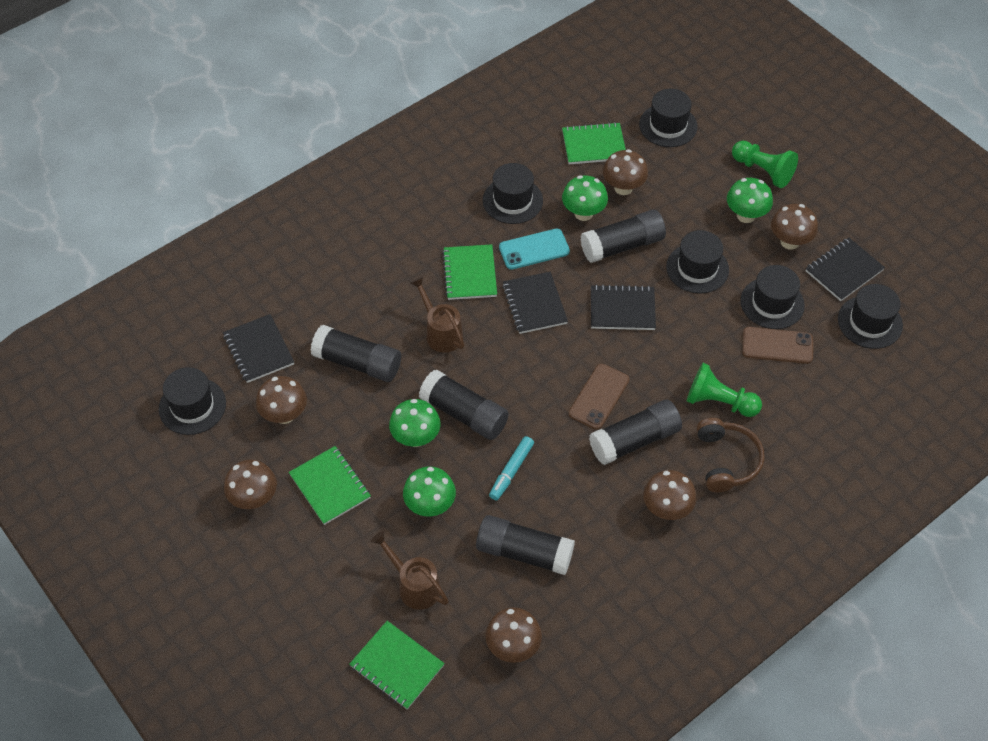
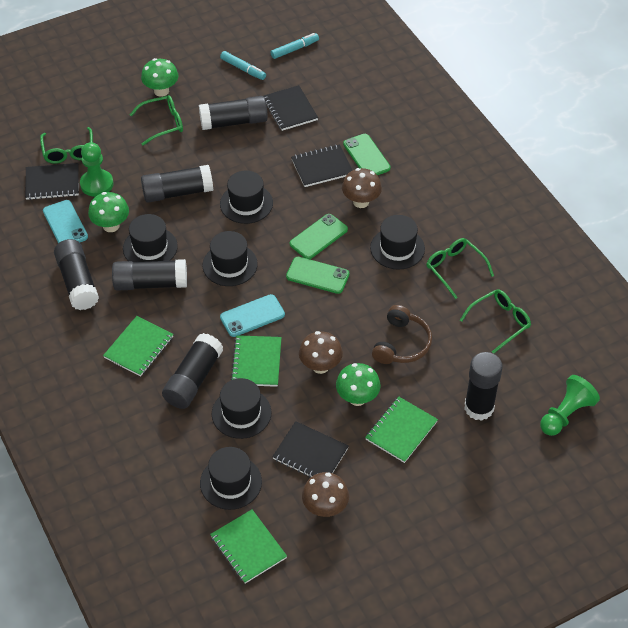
black glue stick: [311,325,401,382] [419,369,509,440] [476,515,575,575] [580,210,666,263] [589,400,682,465] = 5 -> [54,239,99,310] [112,259,187,291] [141,165,213,202] [162,333,223,409] [199,96,268,130] [464,352,503,421] = 6
brown mushroom: [224,460,277,509] [256,376,307,424] [486,607,542,663] [603,149,648,195] [643,470,696,520] [771,204,818,250] = 6 -> [299,331,343,374] [302,472,349,517] [342,168,382,208] = 3
brown phone: [569,364,630,430] [742,327,813,364] = 2 -> none = 0
brown watering can: [371,531,449,610] [410,277,464,353] = 2 -> none = 0
green glasses: none = 0 -> [40,127,93,164] [130,95,183,146] [426,238,494,299] [460,289,531,354] = 4
green mushroom: [389,399,441,447] [403,467,456,516] [562,175,608,221] [727,178,773,223] = 4 -> [88,192,129,232] [141,58,178,97] [336,363,381,406] = 3
green phone: none = 0 -> [286,257,349,294] [290,214,348,259] [343,134,391,175] = 3
turquoise marker: [489,436,534,500] = 1 -> [220,51,266,80] [270,33,319,59] = 2
turquoise phone: [499,229,570,270] = 1 -> [43,200,88,243] [220,294,285,337] = 2

